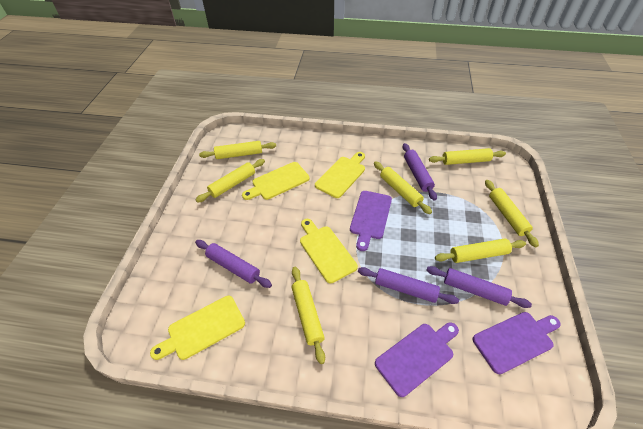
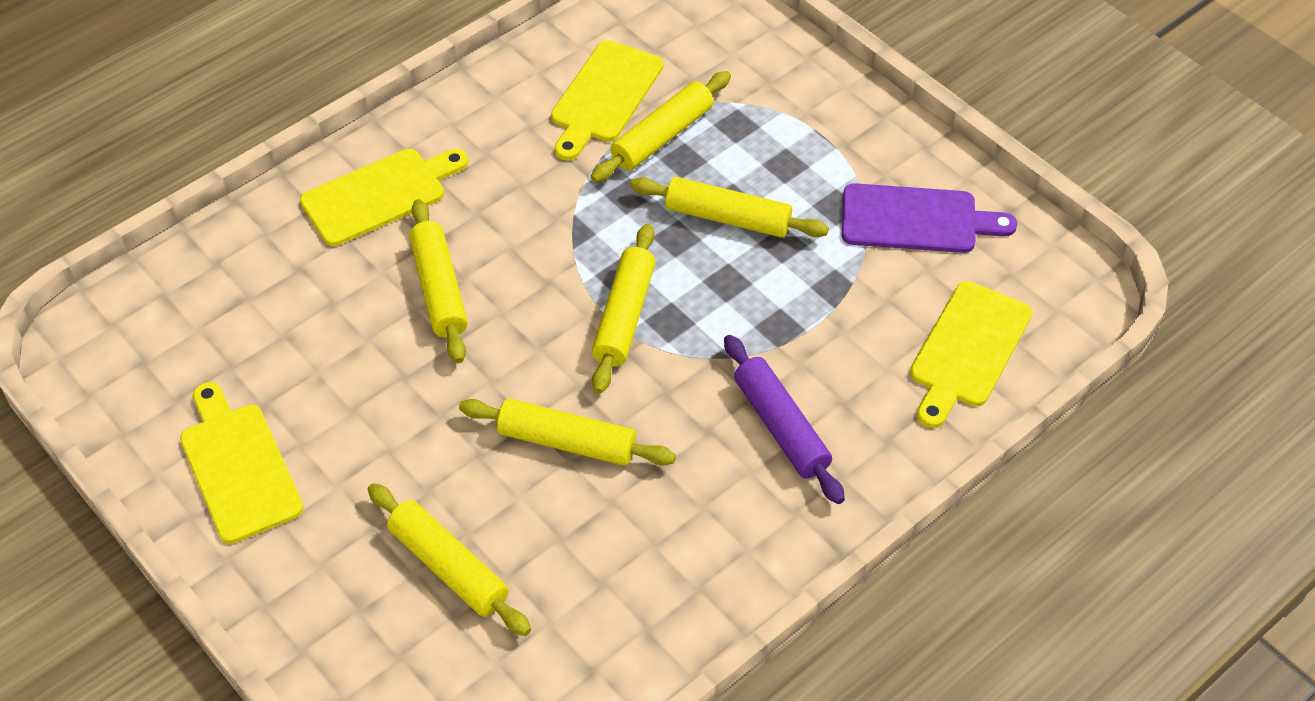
purple cutting board: [350,191,392,251] [375,322,459,397] [472,312,561,374] = 3 -> [842,183,1017,253] = 1
purple rolling pin: [195,240,272,288] [358,267,459,304] [403,143,437,201] [427,266,532,308] = 4 -> [724,335,845,504] = 1
yellow rolling pin: [196,159,265,203] [199,141,276,159] [291,267,325,364] [374,161,432,214] [429,148,506,165] [435,239,526,263] [485,180,539,247] = 7 -> [368,483,531,636] [409,199,468,363] [459,399,676,466] [591,71,731,182] [592,224,655,393] [630,177,829,238] = 6

